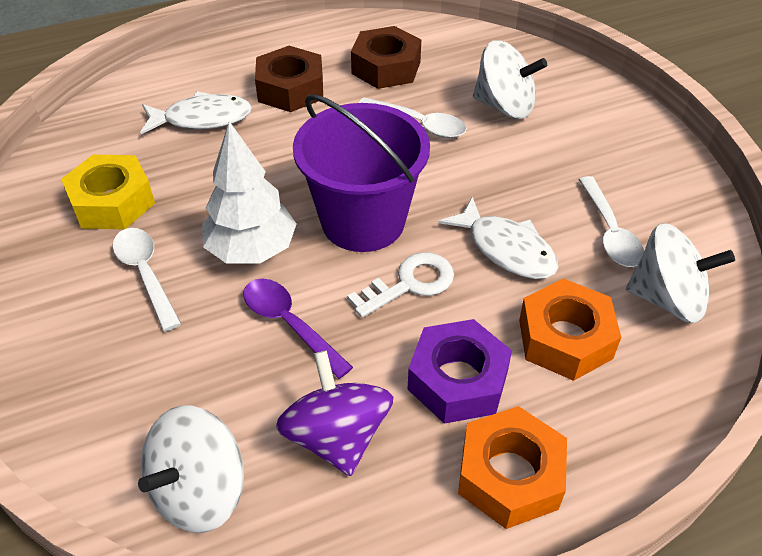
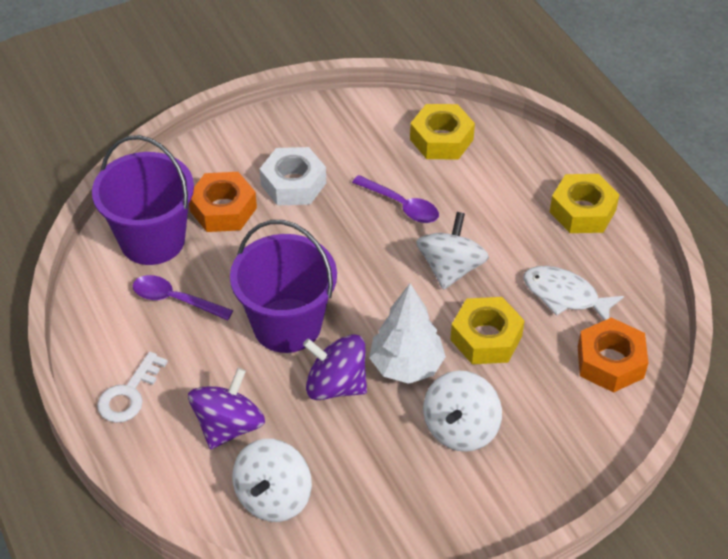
brown nut: [255,46,323,112] [351,26,421,89] = 2 -> none = 0
purple bucket: [293,94,430,252] = 1 -> [92,135,194,265] [230,220,337,353] = 2
purple nut: [408,319,512,424] = 1 -> none = 0
purple spinning top: [276,350,394,476] = 1 -> [188,368,265,449] [303,334,367,400] = 2
purple spoon: [243,279,353,379] = 1 -> [132,275,233,321] [352,175,439,223] = 2
white fish: [140,91,252,134] [438,197,558,279] = 2 -> [523,266,624,320] = 1
white nut: none = 0 -> [259,147,326,206] = 1
white spoon: [112,228,181,331] [359,97,467,138] [578,176,644,267] = 3 -> none = 0
yellow nut: [61,155,155,229] = 1 -> [410,104,475,159] [450,297,525,364] [550,174,620,233] = 3

